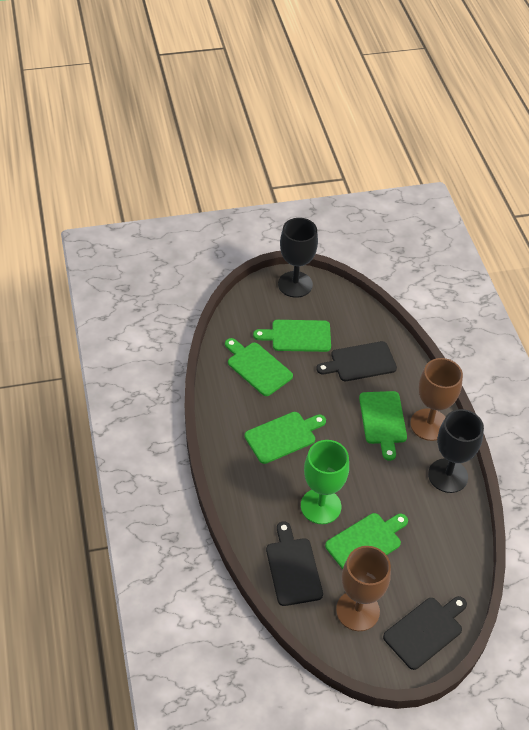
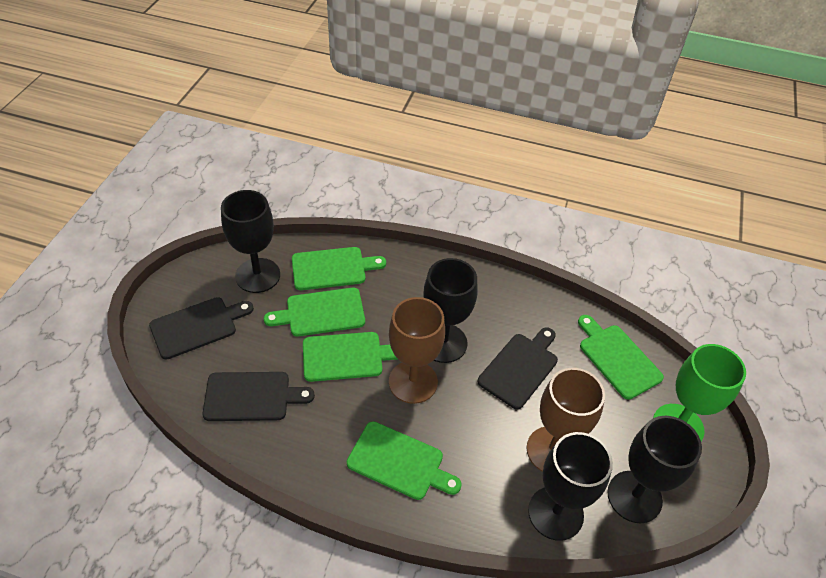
black goblet: [278,218,318,298] [428,409,484,493] = 2 -> [221,190,280,293] [423,258,477,363] [528,432,613,541] [607,416,702,523] = 4

